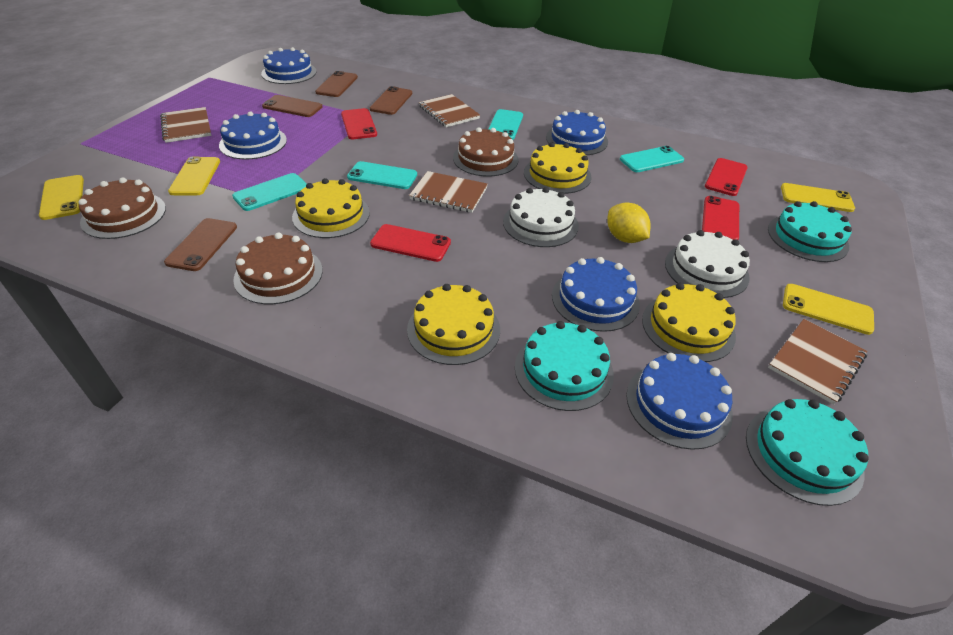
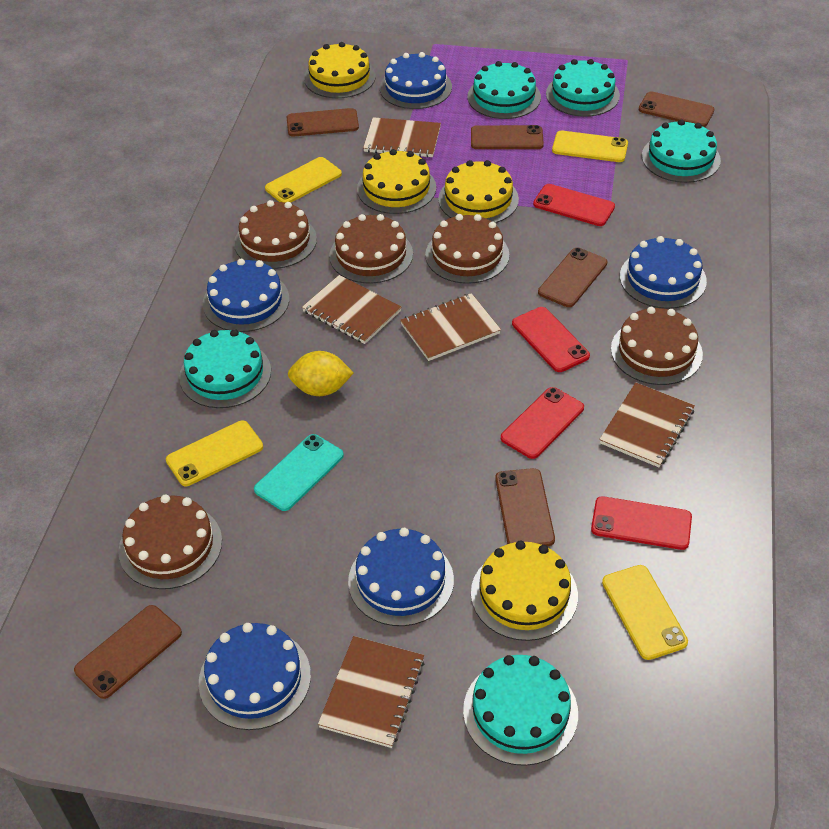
brown cake: [78,177,166,239] [233,233,323,304] [453,127,519,177] = 3 -> [118,495,222,589] [234,200,317,269] [329,214,413,284] [425,214,509,284] [611,307,703,385] = 5
brown notebook: [160,107,211,143] [409,171,488,213] [419,94,480,127] [768,319,867,405] = 4 -> [302,275,402,344] [318,636,425,748] [363,117,441,158] [400,293,501,361] [599,382,695,467] = 5
brown phone: [164,218,237,271] [262,95,322,117] [315,71,358,97] [370,86,412,115] = 4 -> [74,605,182,699] [287,108,359,137] [471,125,544,149] [495,468,555,546] [538,247,608,307] [639,91,715,127] = 6
turquoise cake: [515,321,614,411] [746,399,869,506] [768,201,852,262] = 3 -> [179,329,271,408] [463,655,578,766] [467,61,541,119] [546,59,620,117] [642,119,721,183] = 5
turquoise phone: [232,173,307,211] [347,161,417,189] [488,109,523,140] [620,146,684,172] = 4 -> [254,434,344,511] = 1
white cake: [503,187,579,247] [665,230,750,298] = 2 -> none = 0

